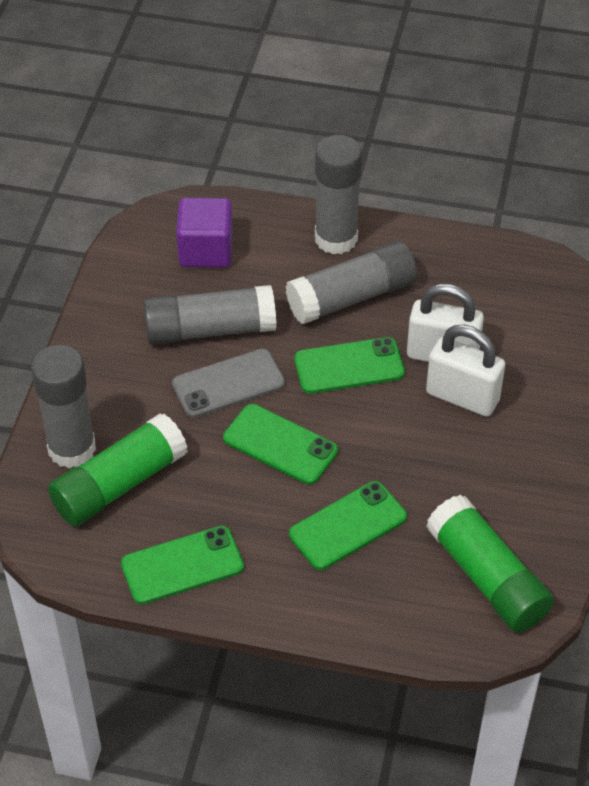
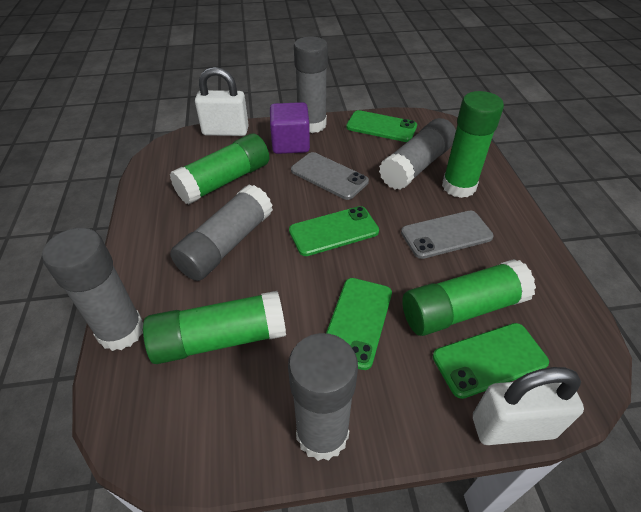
green glue stick: [48,413,188,526] [426,495,554,632] = 2 -> [143,291,286,364] [170,134,269,205] [402,259,536,336] [442,91,504,198] = 4
grey glue stick: [31,345,96,468] [143,285,276,345] [286,241,417,324] [315,135,362,254] = 4 -> [42,228,143,351] [170,185,273,281] [288,333,358,461] [294,36,328,133] [379,118,456,190] = 5
grey phone: [172,349,285,418] = 1 -> [291,152,369,200] [401,211,494,259] = 2

